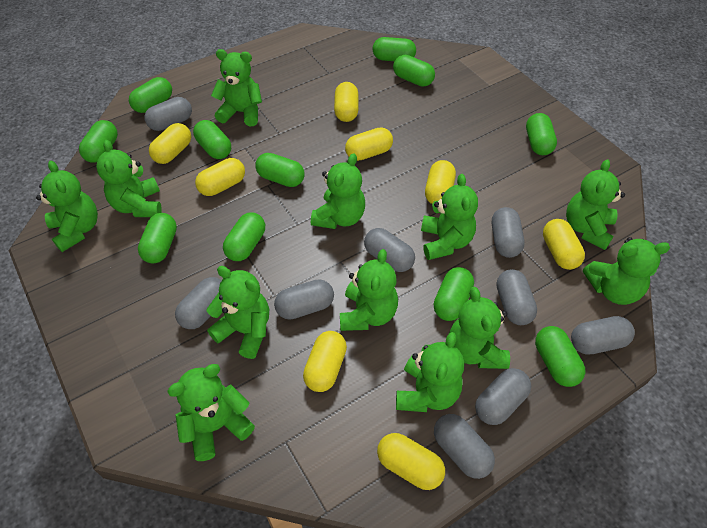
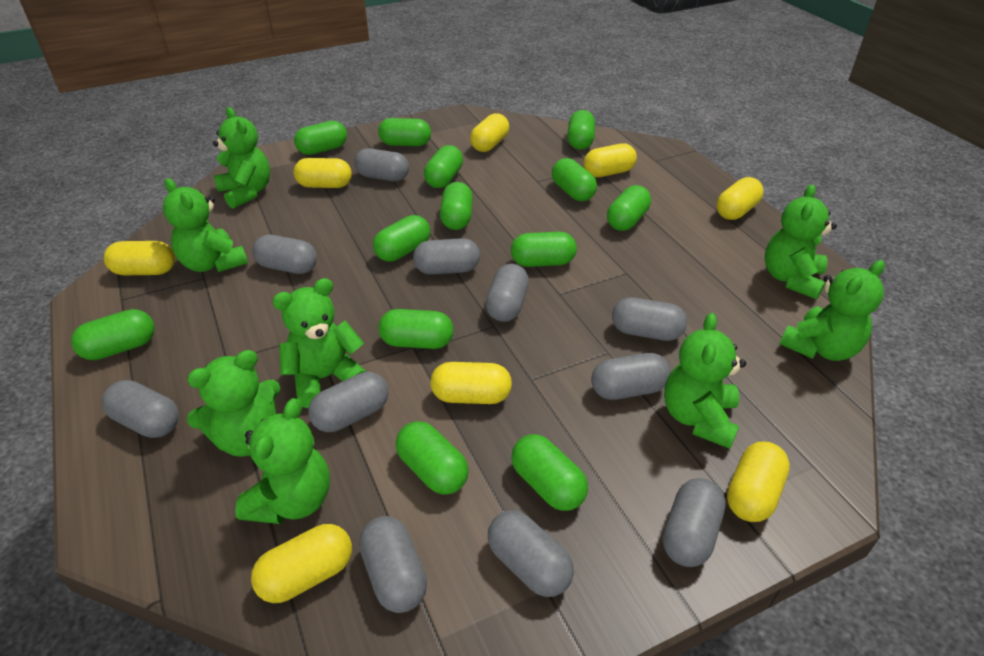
green capsule: [79,120,118,163] [129,77,172,113] [138,213,177,264] [193,120,231,159] [223,213,265,261] [255,153,304,187] [373,37,416,61] [393,55,435,87] [434,267,474,321] [526,113,557,155] [535,326,585,387] = 11 -> [71,309,155,360] [294,121,347,155] [373,215,430,261] [378,118,431,146] [378,309,453,349] [396,421,469,495] [424,145,463,188] [440,182,473,230] [511,232,577,267] [511,434,588,511] [552,158,597,201] [567,110,595,150] [607,185,651,231] = 13
green teddy bear: [36,161,98,252] [96,140,162,217] [167,364,255,461] [207,266,269,359] [211,49,262,126] [311,153,365,229] [340,249,398,331] [396,332,464,412] [421,174,478,260] [449,287,510,369] [566,159,625,250] [583,237,670,305] = 12 -> [163,178,248,272] [187,350,280,457] [213,107,270,209] [235,398,330,524] [272,278,367,408] [664,313,746,449] [765,184,837,299] [780,260,885,361] = 8
grey capsule: [145,97,192,131] [175,277,222,329] [274,279,334,320] [364,228,415,272] [434,414,495,479] [475,368,531,425] [492,207,524,258] [497,269,537,325] [571,316,635,355] = 9 -> [102,380,179,438] [252,235,317,274] [308,372,388,432] [354,148,409,181] [359,516,427,613] [413,238,480,275] [485,264,529,322] [488,510,574,597] [591,353,670,400] [612,297,687,341] [663,478,726,567] = 11

